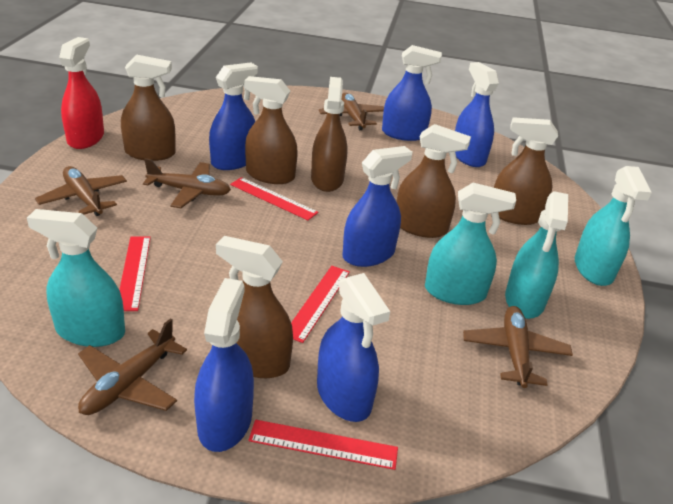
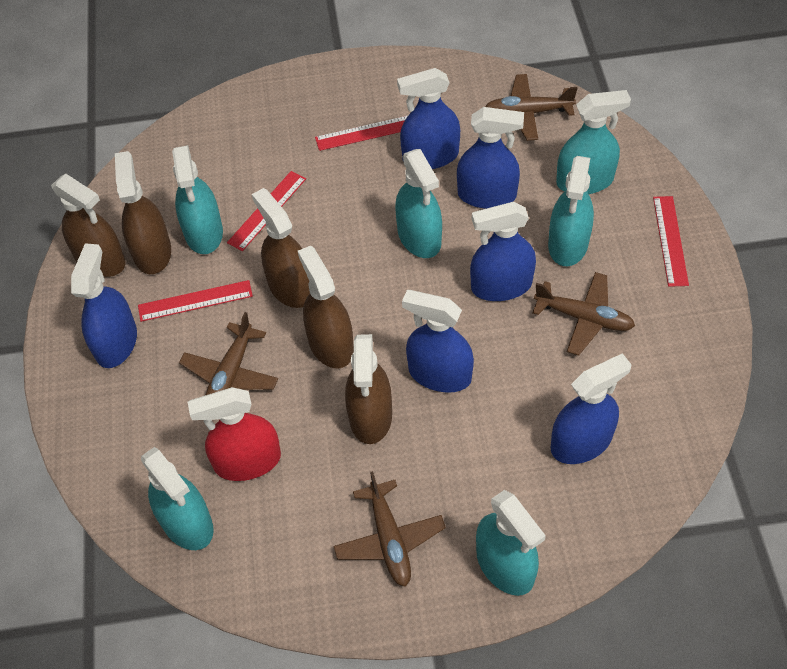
brown plane: [35,166,127,216] [78,318,187,415] [143,158,231,208] [319,93,384,130] [463,306,573,388] = 5 -> [179,312,278,395] [333,471,446,586] [486,74,577,141] [532,272,635,356] = 4
brown spray bottle: [121,55,176,161] [216,236,293,378] [244,76,298,184] [311,77,347,192] [396,124,471,238] [494,117,558,225] = 6 -> [51,174,126,277] [115,151,171,274] [252,188,310,308] [298,246,354,368] [345,334,392,444] = 5
turquoise spray bottle: [27,209,125,347] [425,183,516,305] [505,191,568,319] [575,166,652,286] = 4 -> [141,447,214,550] [172,145,223,254] [395,149,442,258] [476,490,546,596] [548,156,594,266] [556,90,631,194] = 6

